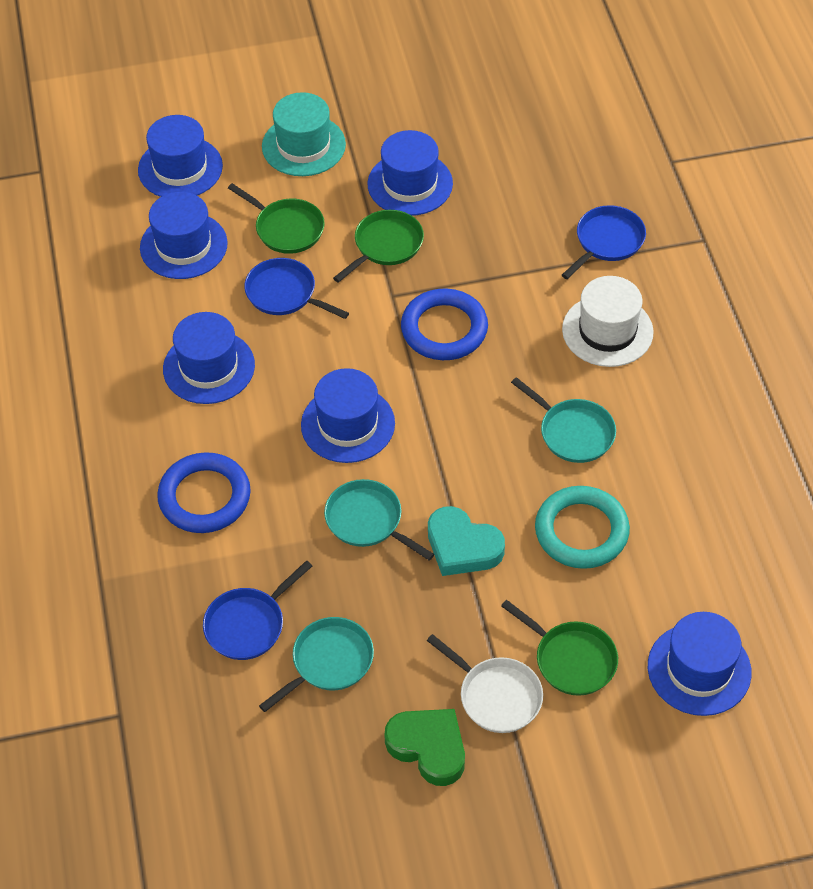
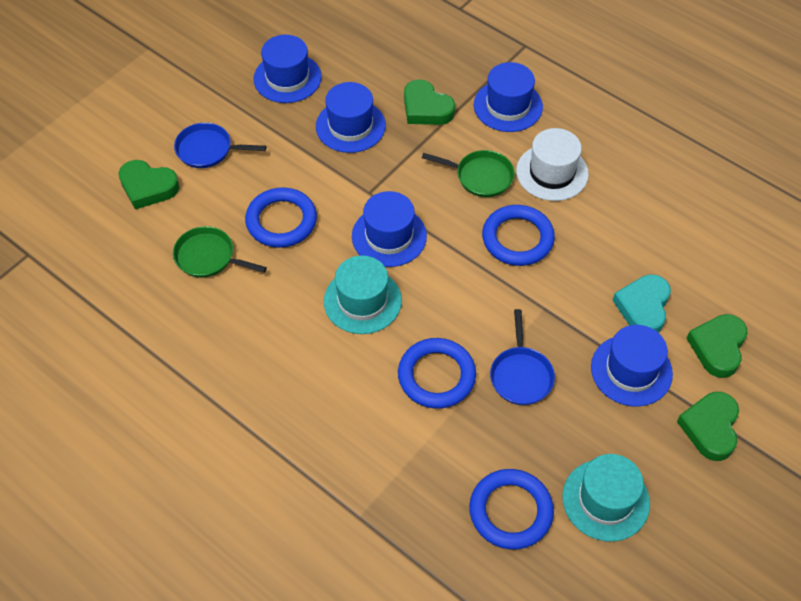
blue hat: [138,115,223,197] [140,192,228,279] [163,312,255,404] [301,368,395,463] [367,130,453,216] [648,612,752,716] = 6 -> [253,35,322,103] [316,82,386,153] [352,191,427,267] [474,62,543,132] [591,325,673,406] = 5
blue pan: [203,560,312,660] [244,258,349,319] [562,205,646,279] = 3 -> [174,123,266,168] [490,309,555,405] = 2
blue ring: [157,452,251,533] [401,289,488,360] = 2 -> [245,187,317,248] [398,338,476,409] [469,469,554,550] [482,205,555,266] = 4
green heart: [384,709,465,786] = 1 -> [119,160,180,209] [404,79,455,125] [677,392,739,461] [686,314,747,378] = 4
green pan: [228,183,325,254] [333,210,424,283] [501,600,618,696] = 3 -> [173,226,267,278] [422,150,515,197] = 2
turquoise hat: [262,92,346,176] = 1 -> [324,255,402,334] [562,454,650,542] = 2
turquoise pan: [259,617,374,712] [324,479,434,561] [511,377,616,463] = 3 -> none = 0
turquoise ring: [535,486,630,569] = 1 -> none = 0
white pan: [427,634,543,733] = 1 -> none = 0

